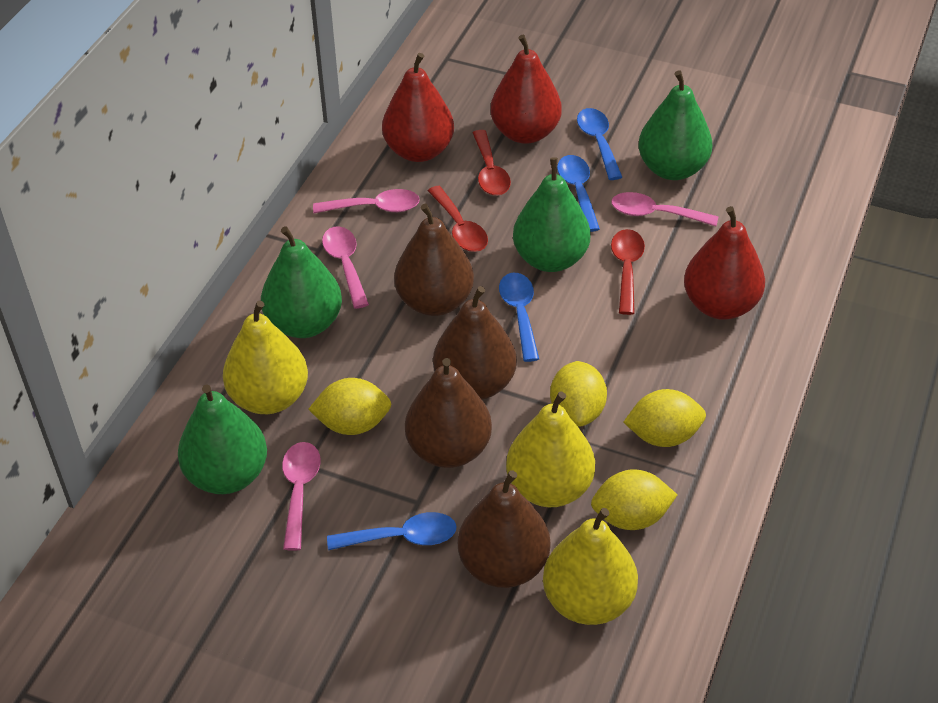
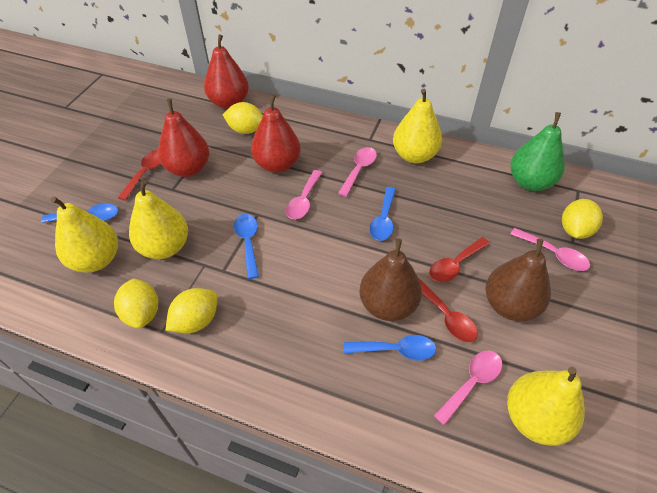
brown pear: [394,204,474,316] [405,358,492,468] [433,286,517,399] [458,470,550,588] = 4 -> [359,238,422,321] [486,239,551,321] = 2
green pear: [178,384,267,494] [261,226,342,338] [513,157,591,272] [638,70,712,180] = 4 -> [510,112,565,191] = 1
yellow pear: [223,301,308,414] [506,391,595,507] [543,508,638,625] = 3 -> [51,197,118,273] [129,180,188,259] [393,89,442,163] [507,367,585,446] = 4

